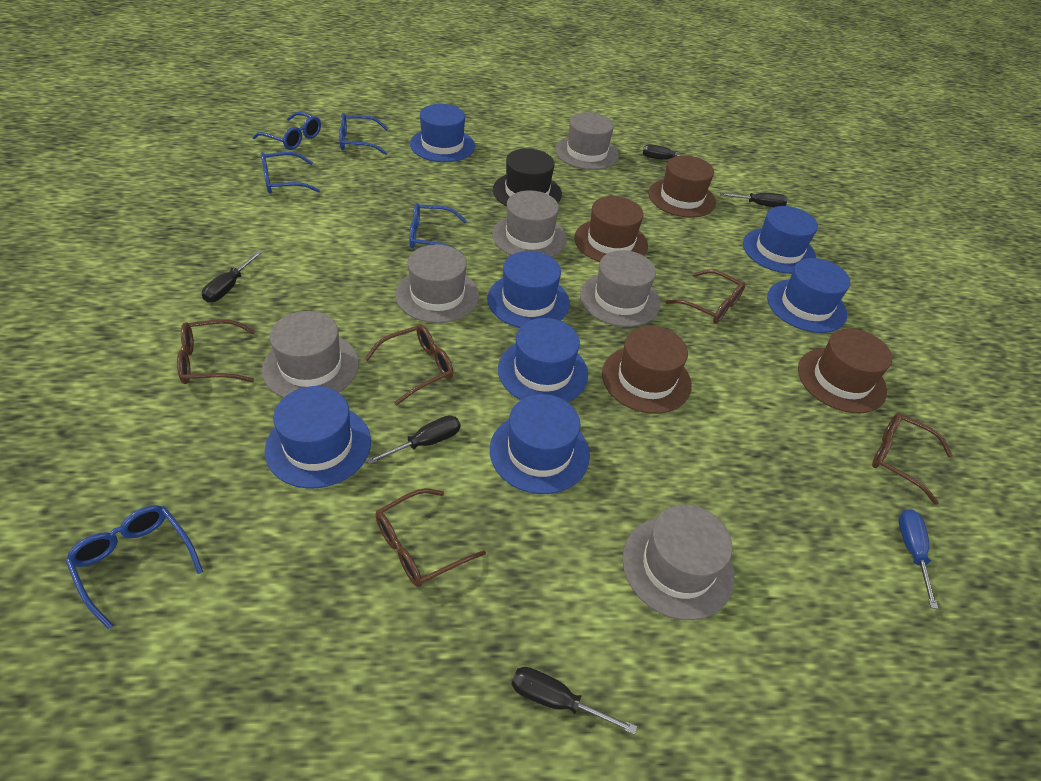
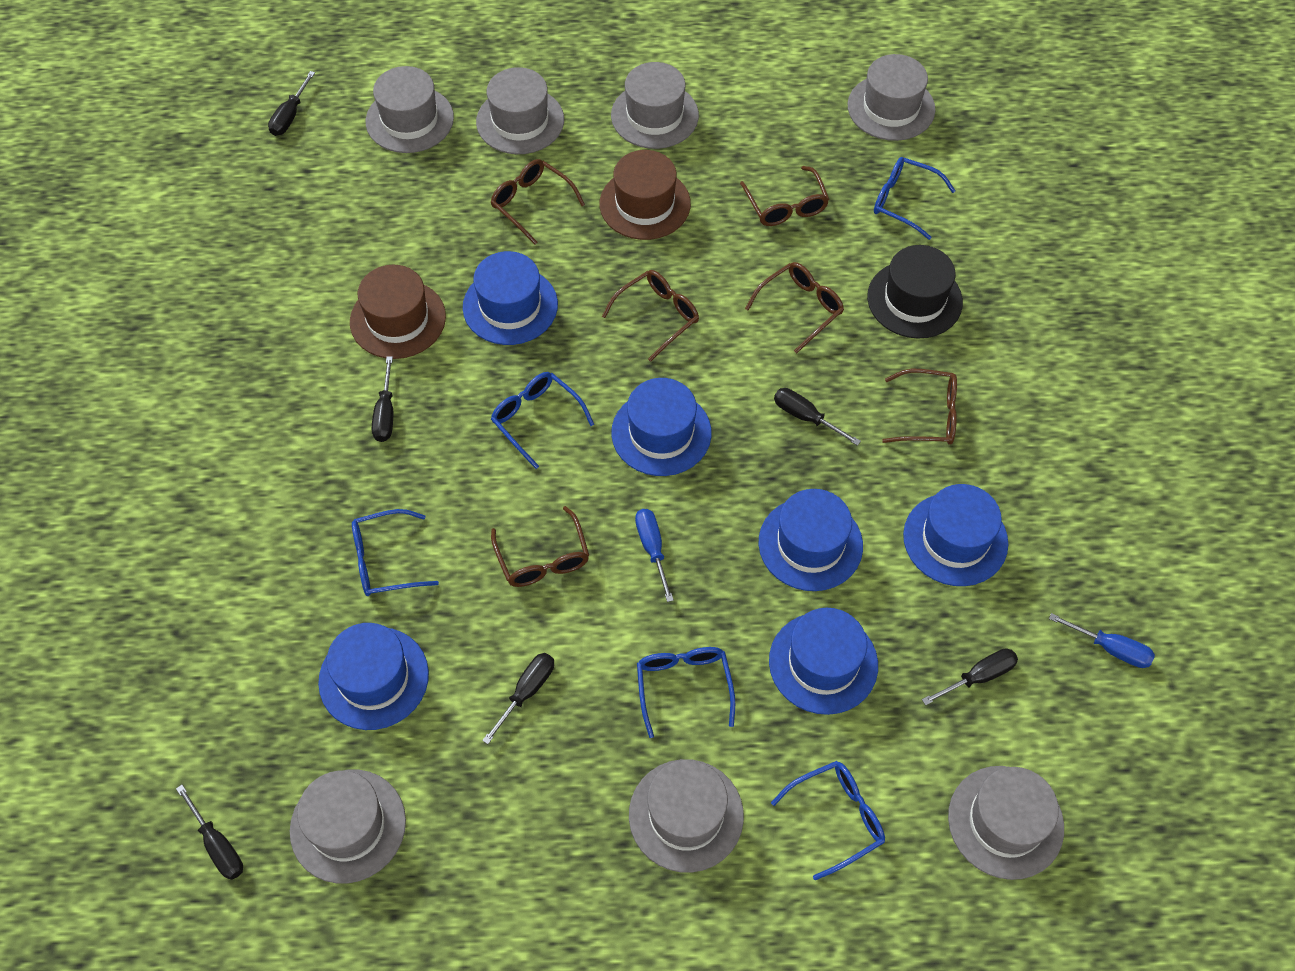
black screwdriver: [202,251,262,302] [366,415,460,465] [511,667,637,735] [643,144,705,160] [720,193,787,207] = 5 -> [176,785,243,880] [268,71,315,136] [372,356,393,442] [482,653,554,744] [774,388,861,446] [922,648,1018,705] = 6
blue hat: [265,386,371,488] [410,104,475,162] [487,251,570,328] [490,394,590,494] [498,318,588,402] [743,206,818,274] [767,258,850,333] = 7 -> [318,623,429,730] [463,251,558,345] [611,378,711,476] [759,489,863,591] [769,608,878,715] [903,484,1008,586] = 6
blue screwdriver: [899,509,938,609] = 1 -> [635,509,674,602] [1049,613,1155,668] = 2
brown glasses: [177,319,255,384] [365,324,453,406] [375,488,486,587] [666,270,746,324] [872,413,953,505] = 5 -> [490,159,585,244] [491,506,589,587] [602,270,699,362] [740,166,829,226] [745,262,844,353] [882,369,957,445] = 6
brown hat: [574,196,648,262] [602,326,692,414] [648,155,716,218] [798,328,892,413] = 4 -> [350,265,446,359] [599,150,691,240] = 2
grey hat: [262,311,359,398] [395,244,479,323] [492,190,567,257] [555,112,619,170] [580,250,660,327] [622,504,734,620] = 6 -> [290,770,406,883] [366,66,454,153] [476,67,564,154] [611,62,699,149] [629,759,744,873] [848,54,935,141] [948,766,1064,880] = 7

